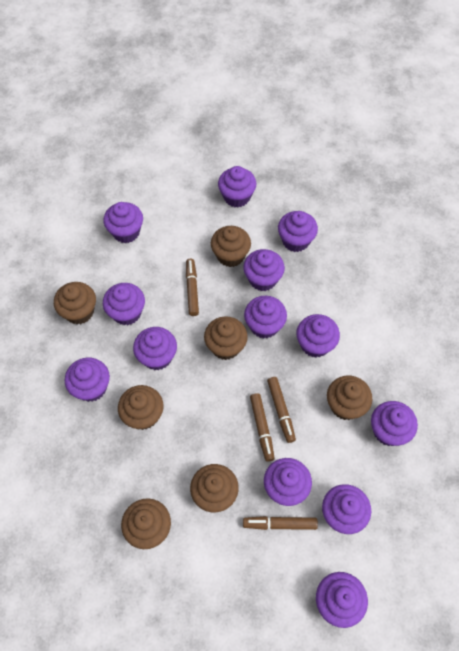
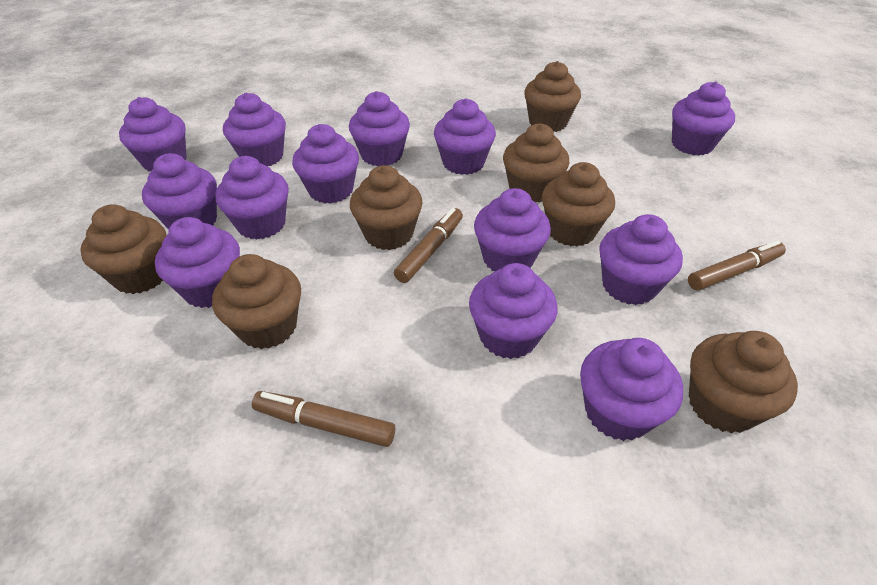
brown marker: [186,259,199,316] [243,516,318,530] [250,393,275,462] [267,377,296,443] = 4 -> [252,391,395,447] [394,208,463,283] [688,240,786,291] = 3

